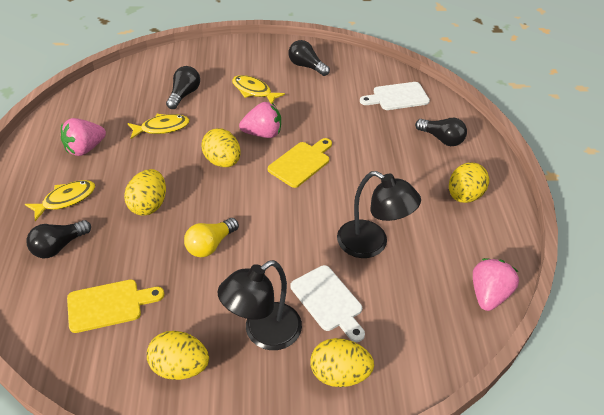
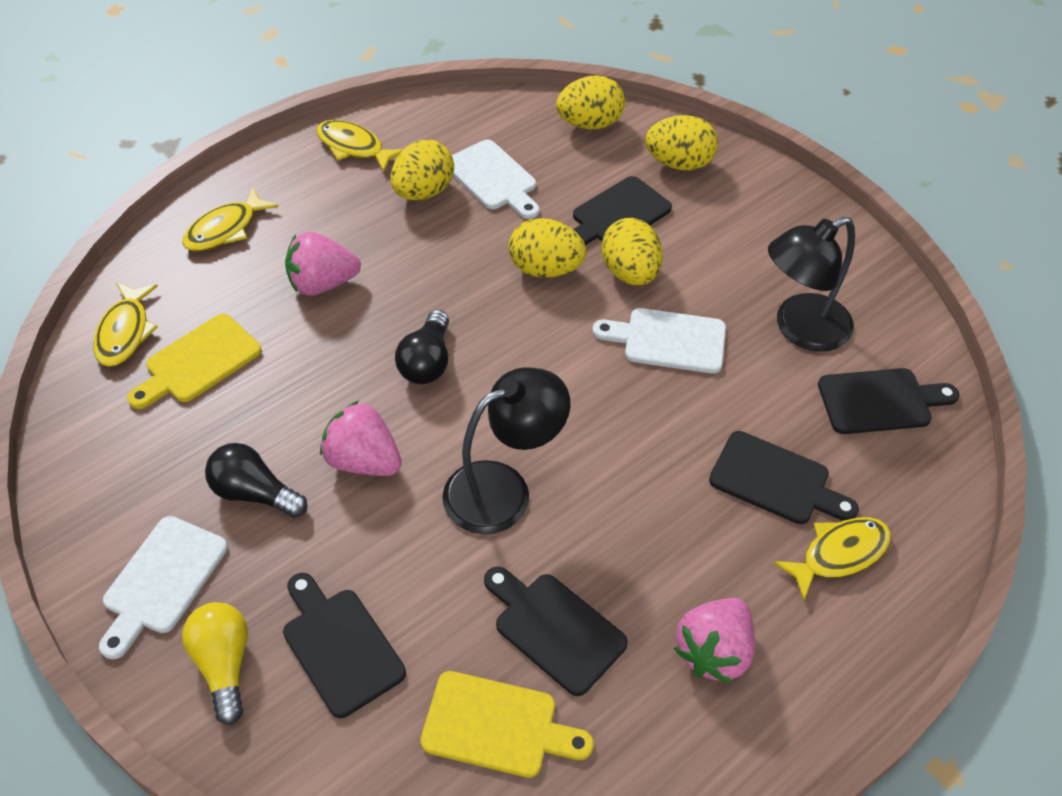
black cutting board: none = 0 -> [283,573,406,718] [484,566,628,696] [573,176,672,245] [709,431,859,524] [818,368,959,434] = 5
black light bulb: [27,220,91,258] [166,66,200,109] [288,40,330,76] [415,118,467,146] = 4 -> [205,443,308,518] [395,310,449,384] = 2
white cutting board: [291,265,365,342] [360,82,430,110] = 2 -> [99,516,228,659] [452,140,540,219] [592,308,726,373] = 3
yellow fish: [25,180,95,221] [127,114,190,139] [232,75,285,104] = 3 -> [94,283,158,367] [182,188,278,251] [316,120,404,172] [774,517,891,600] = 4

